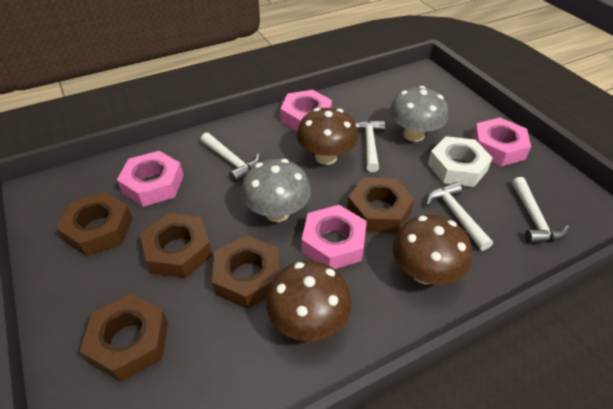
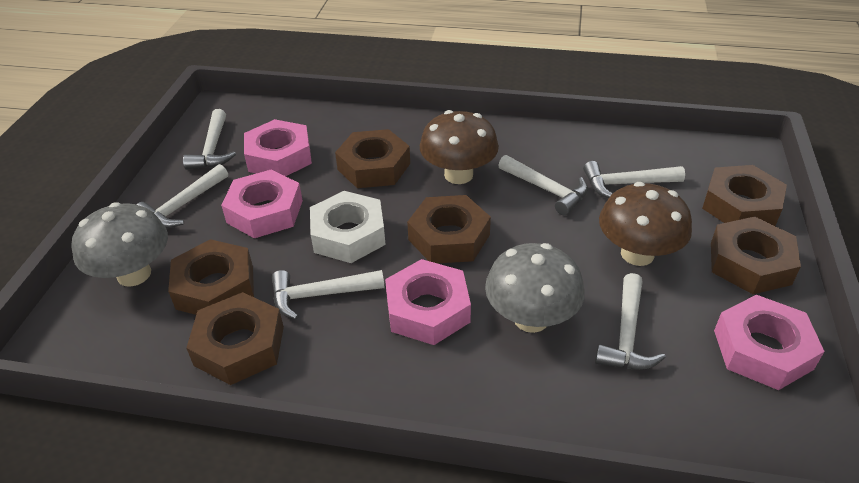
brown mushroom: [266,261,352,342] [296,108,358,165] [392,215,472,285] = 3 -> [420,110,499,184] [599,182,692,266] = 2
brown nut: [56,192,133,256] [80,294,168,382] [140,213,212,278] [212,235,279,309] [347,177,415,233] = 5 -> [168,239,254,315] [186,292,284,385] [335,129,410,188] [407,195,491,263] [702,165,787,226] [711,217,801,294] = 6
white hammer: [201,133,260,183] [355,120,385,172] [426,182,493,251] [512,177,570,244] = 4 -> [136,164,228,228] [183,109,236,170] [272,270,385,320] [498,155,588,215] [583,161,685,198] [595,273,666,370] = 6

